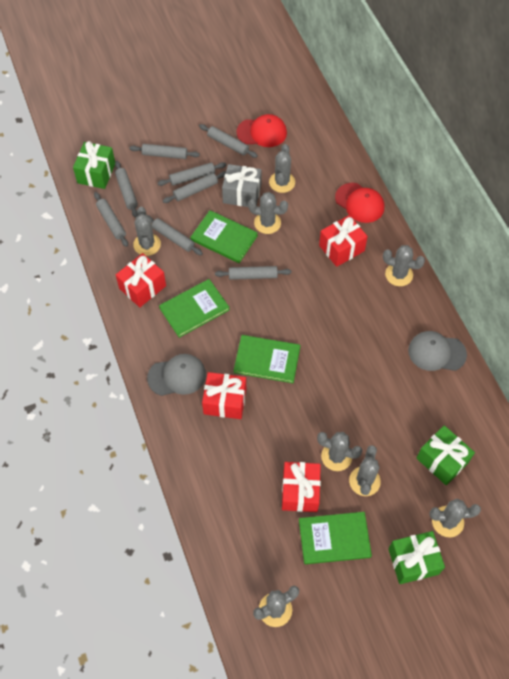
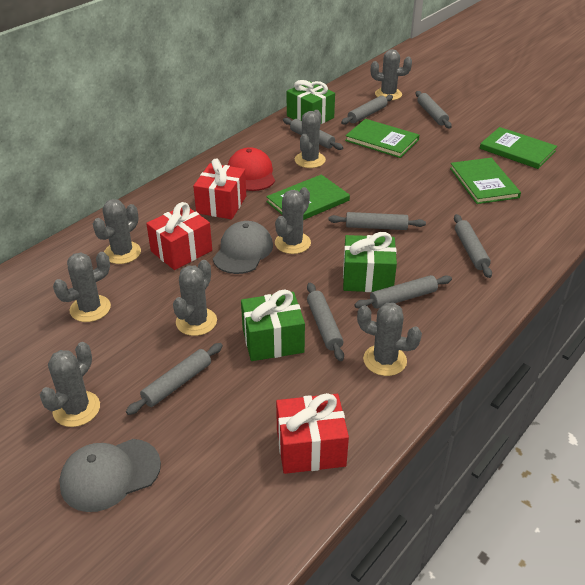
grey gift: [222,164,262,207] = 1 -> none = 0
red cap: [236,114,287,147] [335,183,384,223] = 2 -> [227,147,275,191] = 1
red gift: [116,253,166,308] [202,372,246,419] [282,462,321,512] [319,215,368,267] = 4 -> [146,202,212,270] [193,159,246,219] [276,393,349,474] = 3

